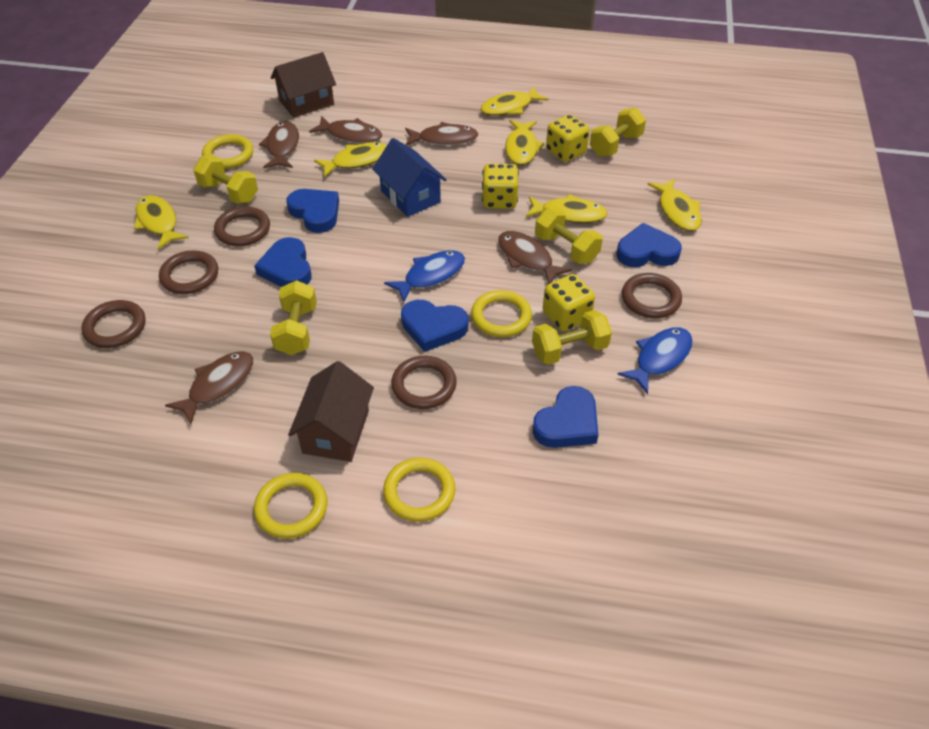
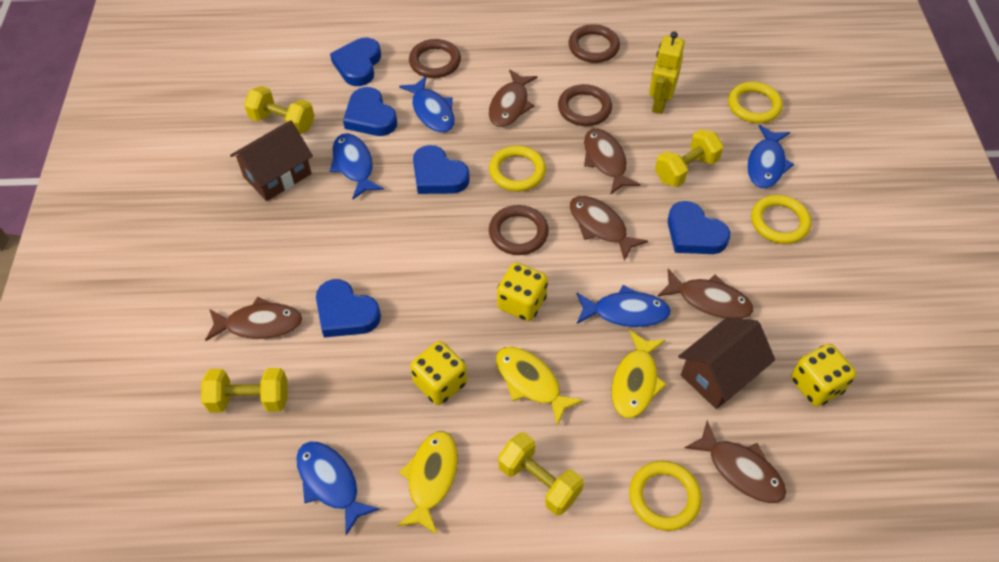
blue fish: [384,250,465,302] [617,327,693,394] = 2 -> [296,442,380,535] [330,133,384,199] [399,76,455,133] [577,285,671,327] [747,125,794,188] = 5
blue house: [372,138,447,217] = 1 -> none = 0
brown fish: [165,351,253,424] [259,121,299,168] [309,116,382,143] [405,122,478,146] [498,231,572,284] = 5 -> [205,297,302,341] [489,69,538,127] [570,196,648,261] [584,129,641,194] [657,269,753,319] [685,420,786,503] = 6
brown ring: [81,300,146,348] [159,250,218,294] [214,206,270,246] [391,356,457,409] [622,273,682,318] = 5 -> [409,39,461,78] [489,205,549,255] [558,84,612,126] [569,24,620,63] = 4
yellow dumbbell: [193,155,258,204] [270,280,317,355] [532,310,612,365] [535,207,603,264] [590,108,646,157] = 5 -> [201,368,288,413] [244,86,314,134] [498,432,584,515] [655,129,723,187] = 4
yellow fish: [134,195,189,249] [314,142,387,178] [480,86,549,116] [505,120,545,165] [526,194,608,223] [647,179,702,231] = 6 -> [397,431,458,535] [496,347,584,426] [612,330,667,418] = 3
yellow robot: none = 0 -> [649,31,685,114] = 1

